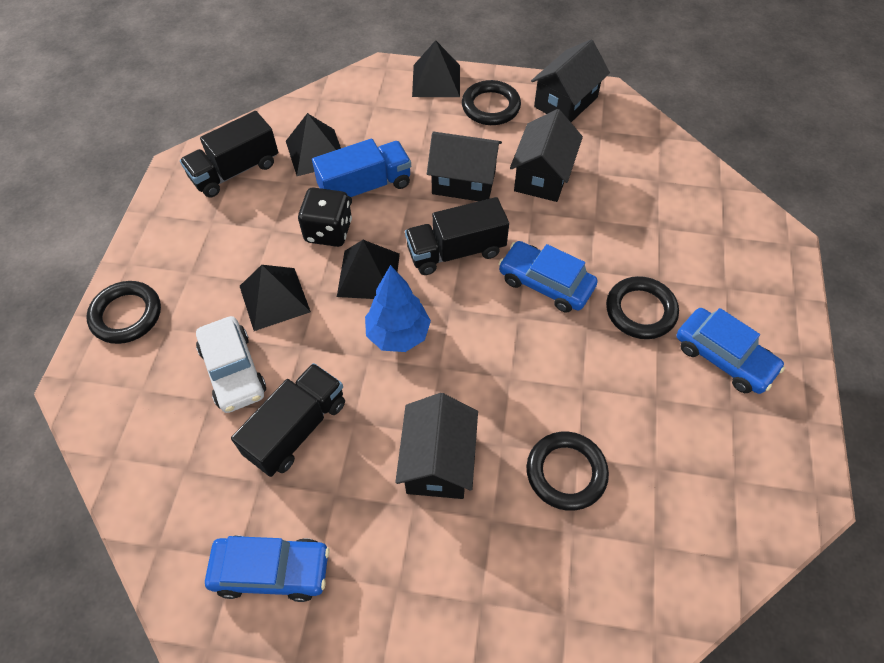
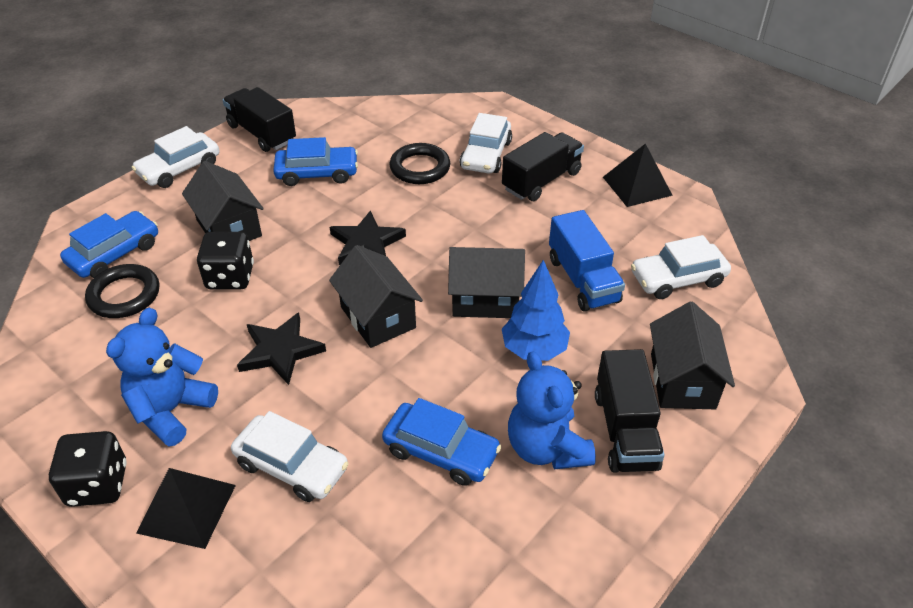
black dice: [298,187,352,247] = 1 -> [49,431,127,507] [197,232,254,290] = 2
black pyramid: [240,265,311,331] [286,113,341,176] [337,240,400,299] [412,40,460,97] = 4 -> [136,468,236,549] [603,144,673,207] = 2
black ring: [86,281,161,344] [462,80,521,125] [526,432,609,511] [606,276,679,339] = 4 -> [85,264,159,318] [389,143,450,184] = 2
black star: none = 0 -> [237,313,326,385] [330,210,406,265] = 2
blue teddy bear: none = 0 -> [106,308,218,447] [508,351,596,470] = 2
white car: [196,316,266,413] = 1 -> [132,126,220,188] [231,411,349,502] [460,113,512,174] [631,235,731,299] = 4

